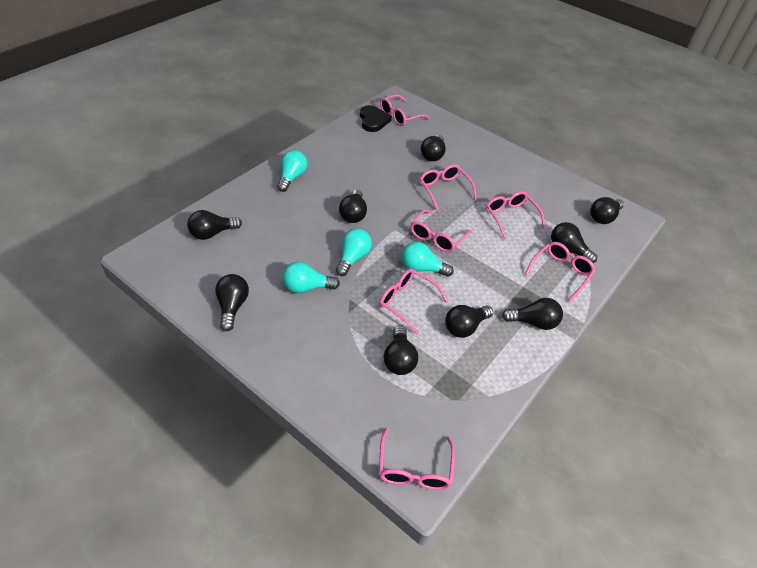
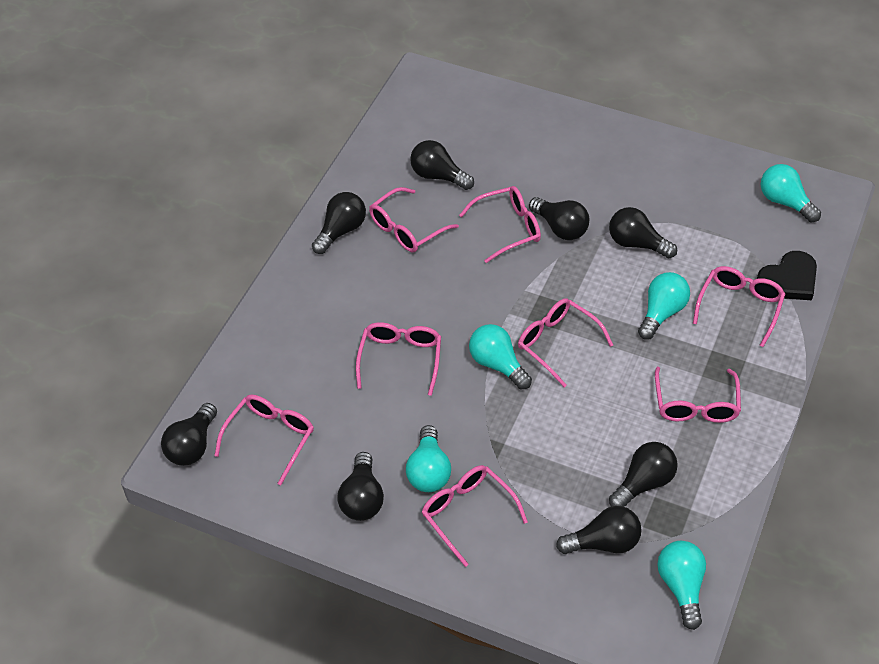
black light bulb: [187,210,242,240] [215,274,249,331] [339,190,367,223] [384,325,418,375] [421,135,446,161] [445,305,493,338] [502,298,563,330] [551,222,597,263] [590,197,624,224] = 9 -> [161,403,217,466] [312,192,366,254] [337,452,384,521] [410,140,474,190] [529,197,589,240] [556,506,642,554] [609,207,677,258] [609,442,678,507] = 8
pink glasses: [379,269,448,334] [379,428,455,490] [380,94,430,126] [410,209,472,252] [420,164,477,210] [486,191,545,239] [525,242,596,301] = 7 -> [214,395,314,485] [356,322,441,396] [369,187,459,252] [422,465,528,567] [459,186,541,263] [518,298,613,388] [655,367,741,423] [693,266,785,347] = 8
turquoise light bulb: [277,150,308,192] [282,262,340,293] [336,228,372,276] [402,242,454,277] = 4 -> [406,425,451,492] [469,324,532,389] [638,272,690,340] [657,541,706,630] [761,164,821,222] = 5

